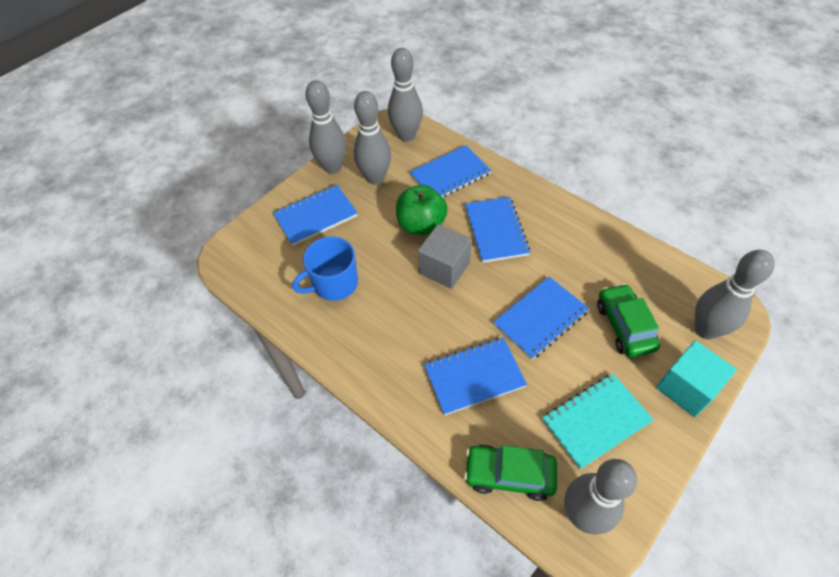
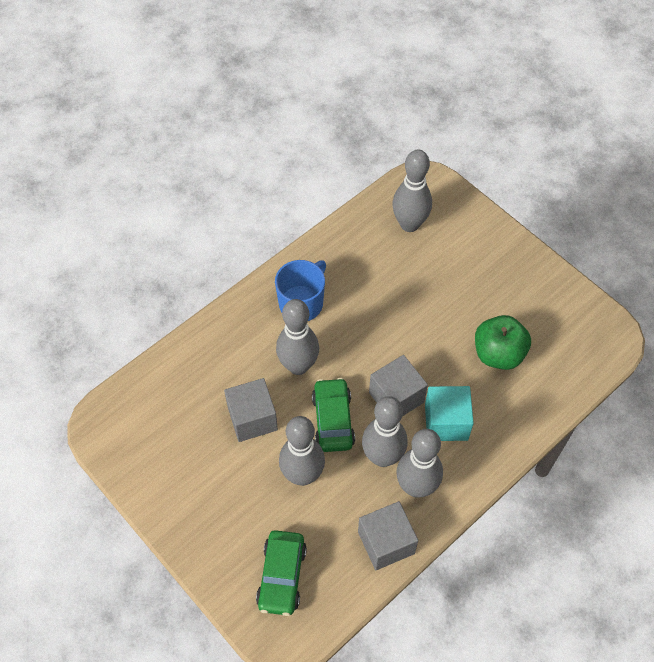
blue notebook: [273,185,358,246] [410,145,491,197] [424,337,527,416] [465,197,530,263] [493,276,589,359] = 5 -> none = 0
grey cube: [418,224,472,289] = 1 -> [224,378,278,442] [358,501,418,570] [369,355,428,416] = 3
turquoise notebook: [542,374,654,469] = 1 -> none = 0

